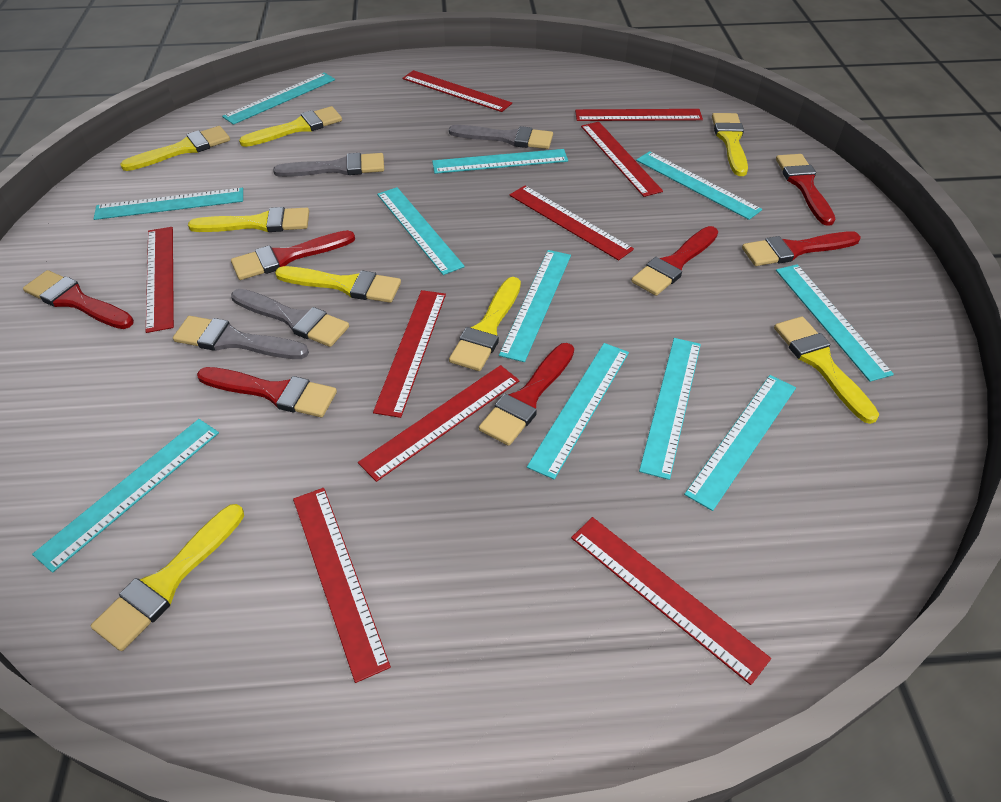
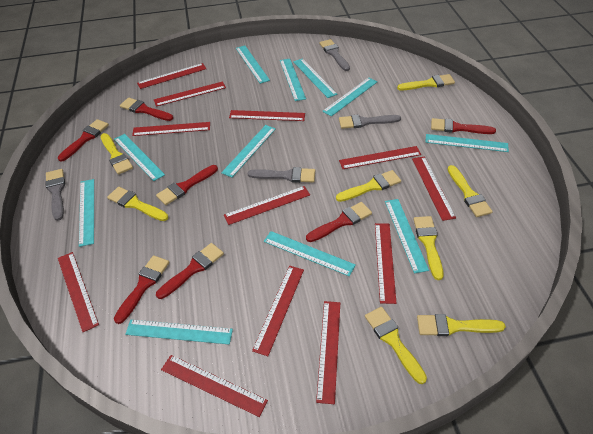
red ruler: [146,227,174,333] [293,488,391,683] [358,365,519,482] [373,290,446,418] [402,70,512,112] [509,185,634,261] [571,517,771,685] [575,109,703,121] [581,122,663,197] = 9 -> [58,252,99,332] [132,122,210,136] [137,63,207,89] [154,81,226,107] [161,355,268,417] [224,186,310,225] [229,110,305,121] [252,266,304,356] [316,301,340,404] [339,146,421,169] [375,223,396,304] [412,157,456,221] = 12

